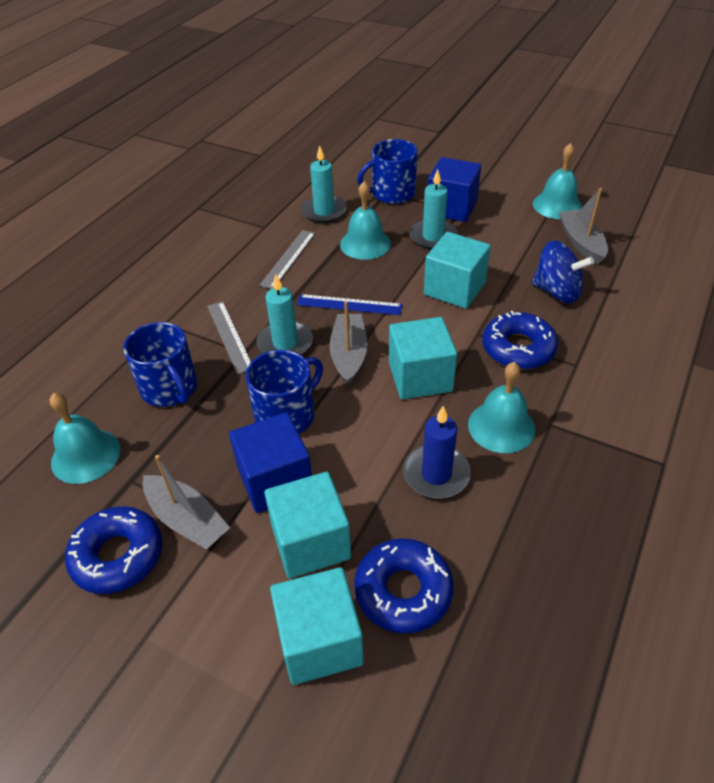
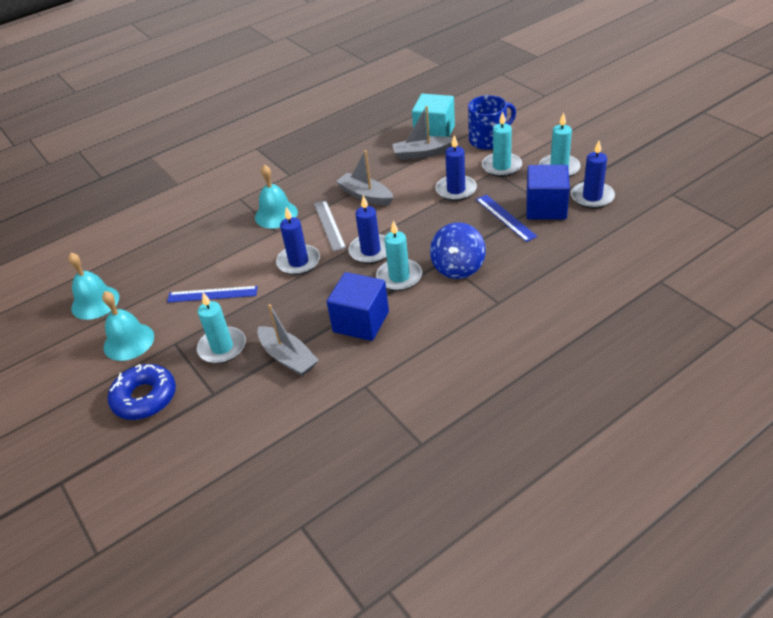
blue candle: [403,406,471,499] = 1 -> [276,207,320,275] [348,195,387,264] [435,135,477,201] [571,141,615,209] = 4
blue donut: [65,506,162,594] [354,538,454,634] [483,311,558,370] = 3 -> [108,364,176,420] = 1
blue mug: [123,322,197,407] [245,350,323,434] [357,139,417,204] = 3 -> [468,95,516,150] = 1
blue ruler: [297,294,402,315] = 1 -> [167,286,258,303] [476,195,538,242] = 2
grey ruler: [207,301,251,374] [259,230,316,289] = 2 -> [314,200,346,252] = 1
turquoise bell: [50,393,120,484] [340,181,391,260] [468,362,536,453] [533,143,582,219] = 4 -> [68,253,119,320] [102,291,154,361] [255,165,298,229] = 3
turquoise candle: [257,274,313,355] [301,145,347,223] [409,169,458,249] = 3 -> [197,293,246,364] [376,220,422,291] [482,112,522,177] [539,113,581,177] = 4
turquoise cube: [264,472,351,579] [270,567,364,685] [389,317,457,400] [424,232,491,309] = 4 -> [412,94,455,137] = 1

